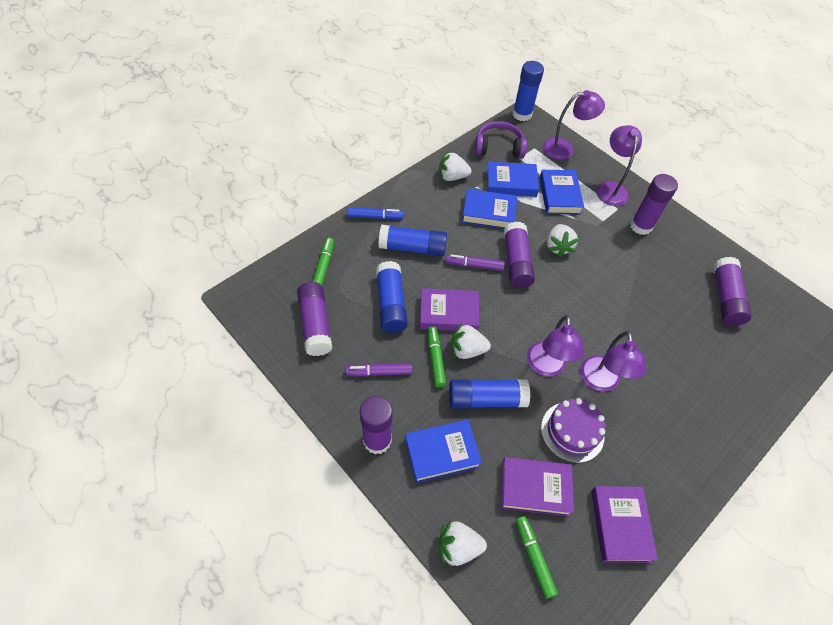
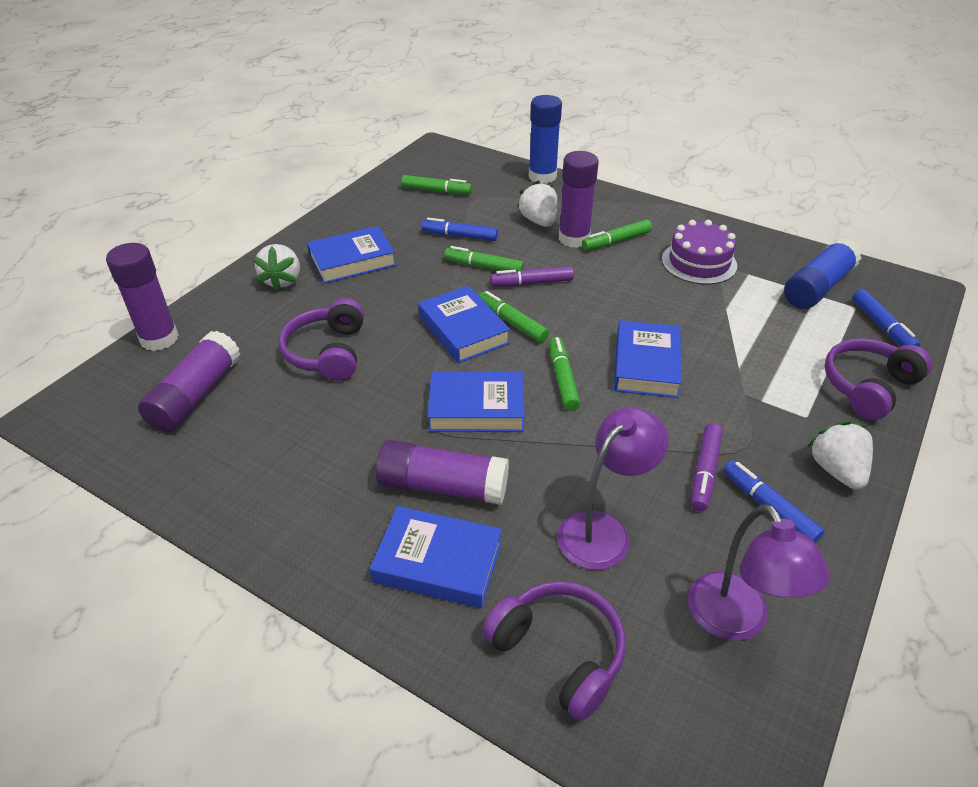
blue book: [405,419,482,483] [462,189,517,229] [486,162,539,197] [540,170,584,215] = 4 -> [307,226,396,284] [370,506,502,608] [418,286,510,363] [428,372,525,432] [614,320,682,398] = 5
blue glue stick: [376,261,408,333] [379,225,447,256] [449,379,530,408] [513,61,544,121] = 4 -> [529,95,562,184] [784,238,862,309] = 2
blue marker: [347,207,403,219] = 1 -> [421,218,498,241] [723,460,824,543] [853,289,920,347] = 3
green marker: [313,238,334,285] [428,326,446,387] [516,516,558,599] = 3 -> [401,175,472,194] [444,246,524,271] [479,291,549,342] [549,337,580,411] [582,219,652,251] = 5
purple book: [420,288,479,331] [501,457,574,517] [591,486,658,563] = 3 -> none = 0
purple glue stick: [297,282,333,356] [360,396,393,454] [504,222,535,288] [630,174,678,235] [713,257,752,326] = 5 -> [106,243,179,351] [138,331,240,432] [376,440,509,505] [559,151,599,248] = 4
purple headphones: [475,121,527,159] = 1 -> [279,298,364,381] [482,581,626,721] [825,338,932,420] = 3
purple lamp: [527,315,584,377] [543,90,605,160] [580,331,646,392] [596,125,642,206] = 4 -> [557,407,669,570] [688,504,830,641] = 2
white strawberry: [439,152,472,181] [439,521,487,566] [451,323,491,359] [547,224,579,257] = 4 -> [253,244,300,291] [517,181,557,227] [807,421,873,490] = 3

